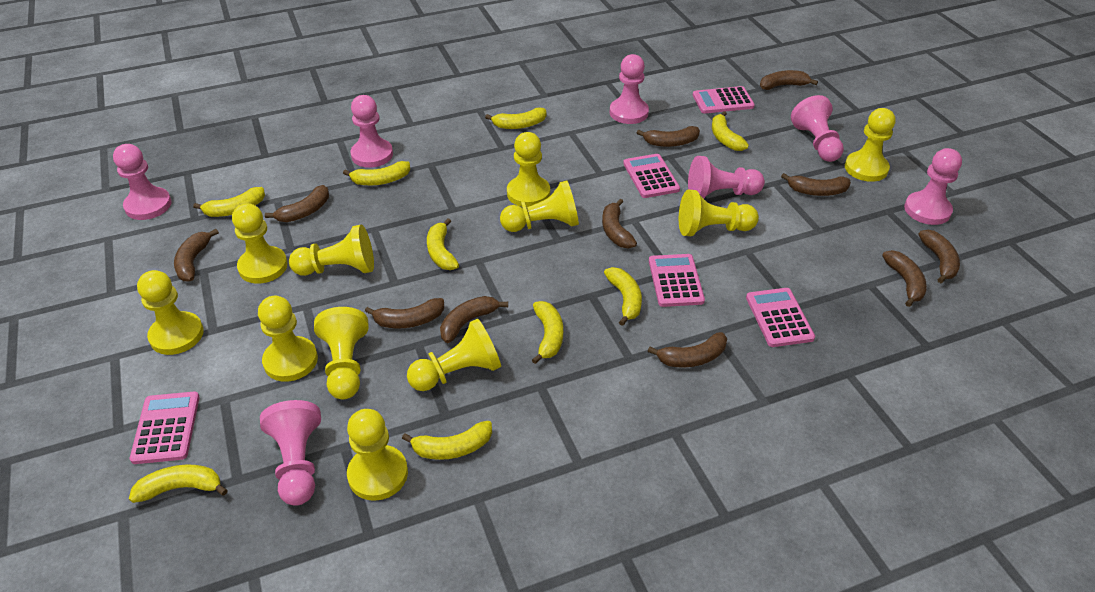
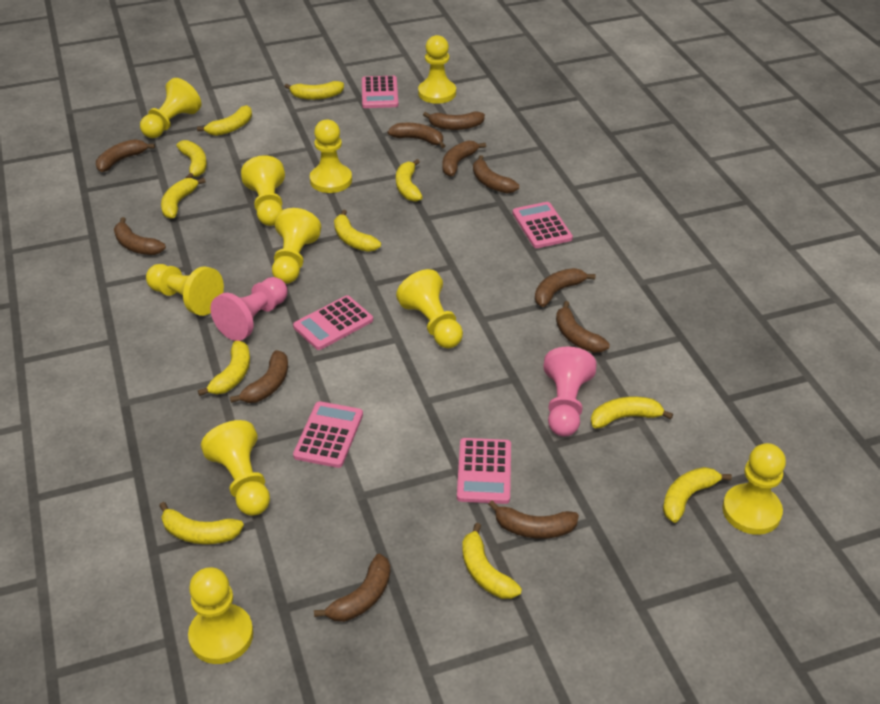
pink pawn: [113,144,172,220] [260,400,321,506] [350,95,393,168] [610,54,649,124] [688,156,765,199] [791,95,844,162] [904,148,962,225] = 7 -> [210,277,288,341] [543,347,597,436] = 2
yellow banana: [129,464,228,503] [193,187,265,217] [343,161,410,186] [402,421,492,460] [427,218,459,270] [485,108,547,129] [532,301,563,364] [604,267,642,326] [712,111,749,151] = 9 -> [159,502,244,544] [161,178,206,219] [176,140,207,178] [197,105,252,136] [198,341,250,396] [284,81,344,100] [334,210,381,252] [396,159,423,202] [462,523,522,599] [591,396,673,428] [663,467,732,523] = 11
yellow pawn: [137,270,204,355] [232,203,288,284] [258,296,318,382] [289,224,374,276] [314,307,369,399] [347,409,408,501] [407,319,501,391] [500,180,579,232] [507,132,550,207] [679,190,759,236] [845,108,895,182] = 11 -> [140,78,202,138] [146,264,224,316] [188,567,253,664] [201,420,270,516] [241,155,285,226] [272,208,321,284] [310,120,352,193] [396,269,463,348] [418,35,456,104] [722,443,786,535] = 10

